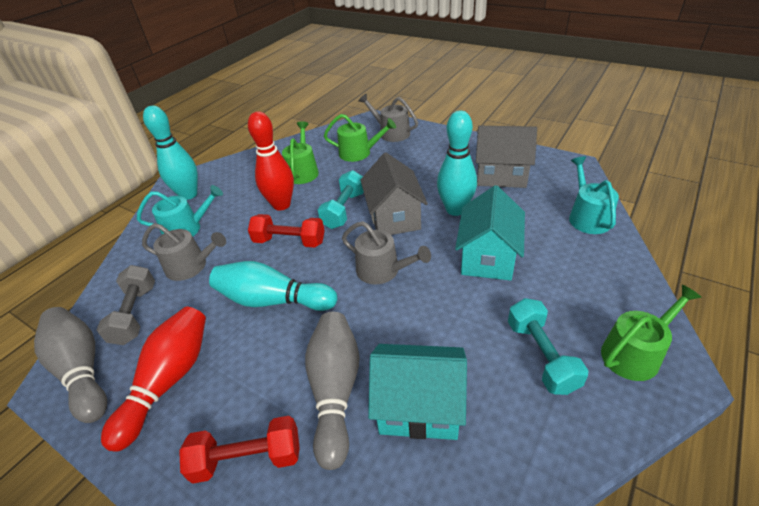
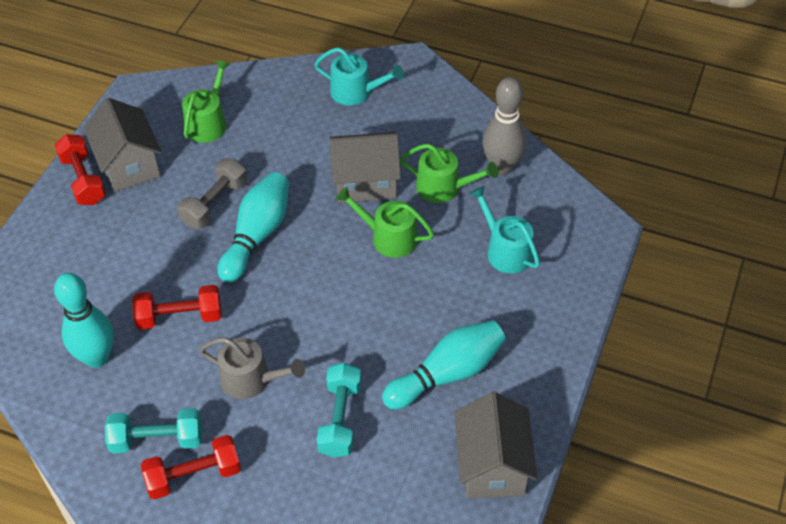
grey bowling pin: [34,307,107,423] [305,312,360,470] = 2 -> [482,77,527,175] = 1
grey house: [360,153,428,235] [476,126,537,188] = 2 -> [83,98,162,192] [330,132,401,203] [454,392,537,498] = 3
grey watering can: [142,223,226,281] [342,221,431,284] [359,93,418,142] = 3 -> [199,337,305,399] = 1
red bowling pin: [101,307,206,452] [248,111,294,211] = 2 -> none = 0
red dumbbell: [179,416,300,484] [248,214,325,248] = 2 -> [55,134,106,205] [132,285,222,330] [141,435,241,499] = 3
turquoise house: [368,344,467,440] [455,185,525,281] = 2 -> none = 0

